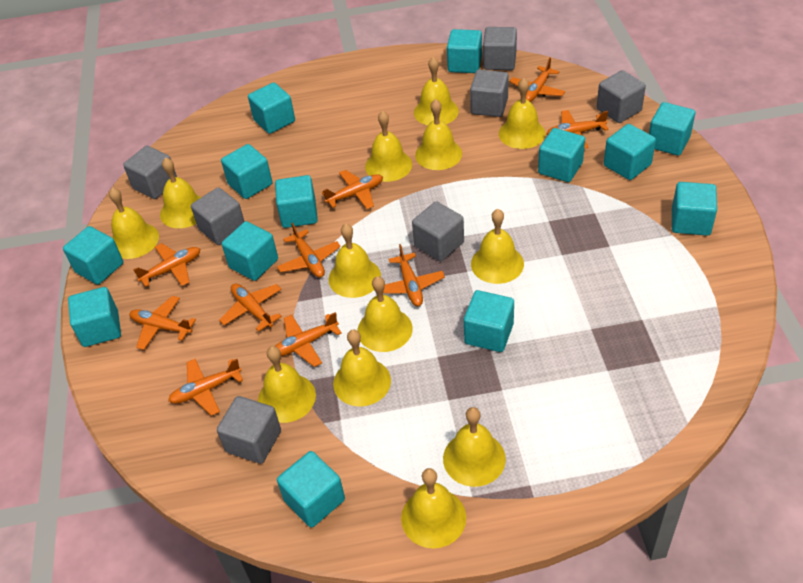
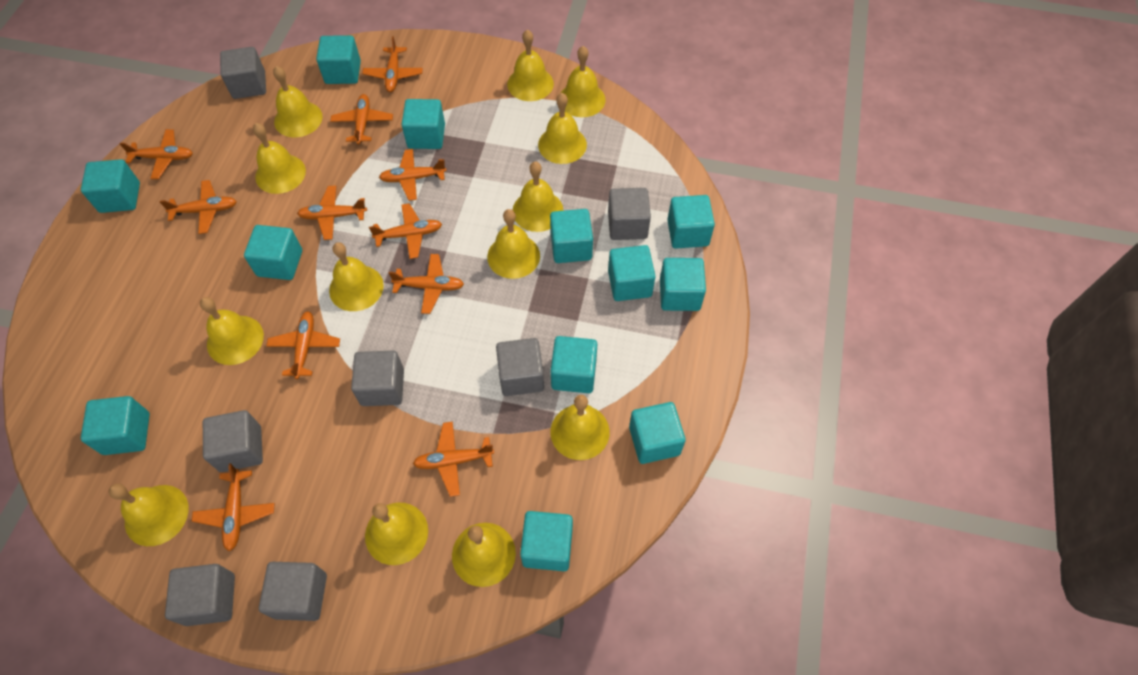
orange plane: [129,296,196,350] [133,243,200,287] [168,359,243,416] [219,283,282,332] [275,312,342,367] [277,223,341,278] [322,170,383,209] [383,244,445,306] [509,57,565,102] [546,110,609,149] = 10 -> [120,129,193,179] [160,180,237,234] [192,463,275,551] [266,311,340,379] [297,185,367,240] [330,94,393,144] [362,36,423,92] [369,203,442,259] [379,149,447,201] [389,254,464,314] [413,422,494,497] = 11
turquoise cube: [63,226,123,285] [68,287,121,347] [221,144,272,199] [222,221,278,281] [248,82,295,134] [275,175,318,228] [277,451,345,528] [447,29,482,73] [464,290,514,352] [538,128,585,182] [604,124,656,180] [649,102,695,156] [672,182,717,236] = 13 -> [81,159,140,213] [81,396,150,455] [244,225,302,280] [316,35,361,84] [401,99,445,149] [520,511,573,571] [550,209,593,263] [551,336,597,393] [608,245,655,301] [629,402,686,464] [660,258,706,311] [667,195,715,248] = 12

